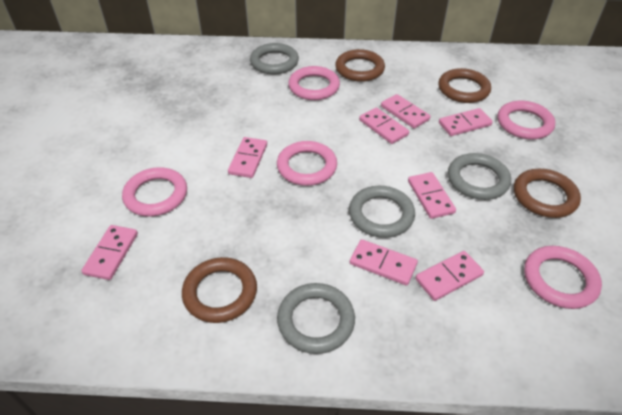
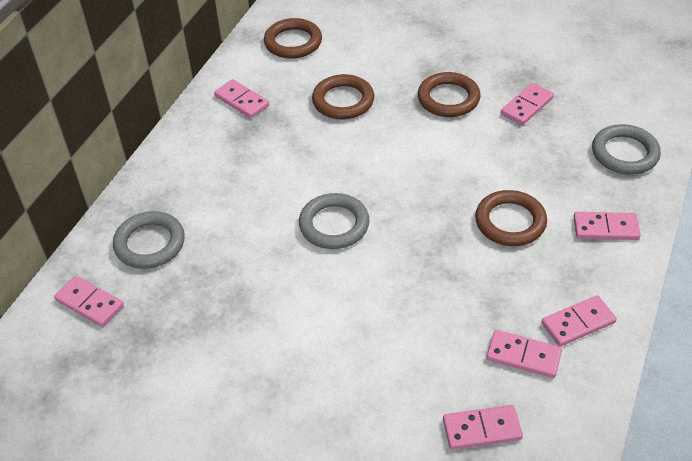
grey ring: [250,43,299,74] [277,283,355,354] [349,186,415,238] [448,153,511,200] = 4 -> [113,211,185,269] [299,193,369,249] [592,124,661,174] = 3
pink domino: [81,225,138,280] [228,137,267,178] [350,239,418,286] [359,108,409,144] [381,94,431,129] [408,172,456,219] [415,251,484,301] [439,108,493,136] = 8 -> [54,276,124,327] [214,79,269,118] [443,405,523,450] [487,330,562,378] [501,83,554,125] [542,295,617,346] [573,212,641,240] = 7
pink ring: [122,167,187,217] [277,141,337,186] [288,66,340,100] [497,101,555,140] [524,246,602,309] = 5 -> none = 0

